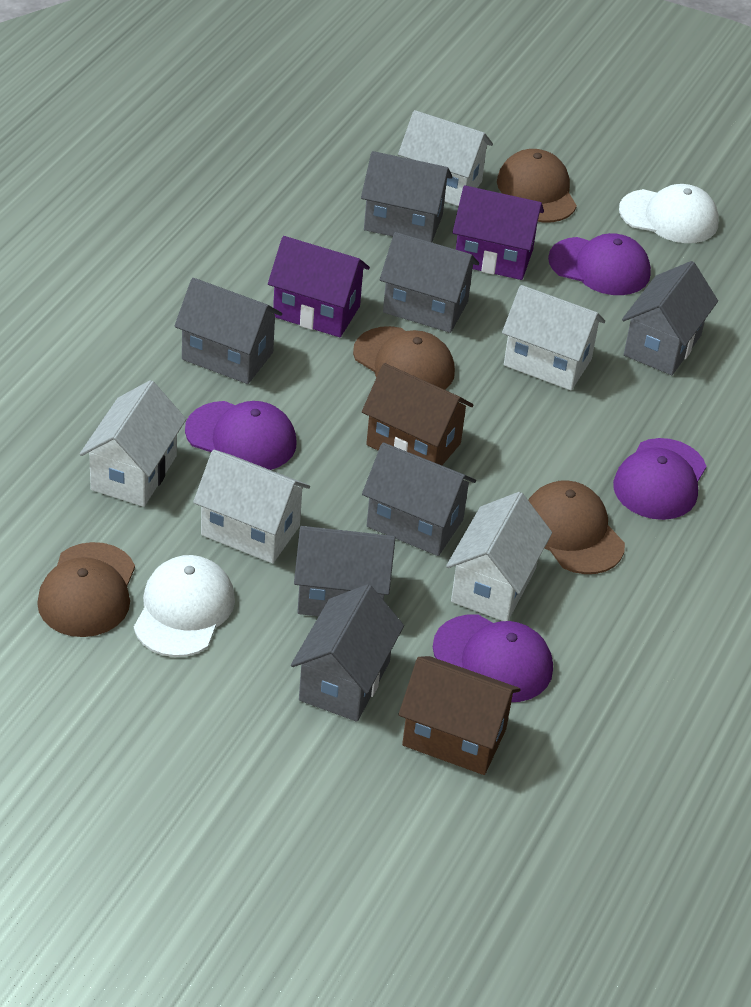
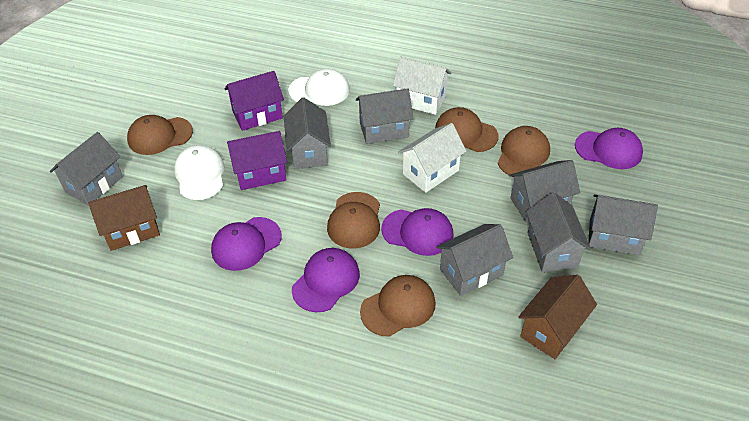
brown cap: [37,542,135,637] [353,326,455,390] [497,149,577,222] [528,480,625,574] = 4 -> [127,115,193,155] [327,192,380,248] [360,275,436,337] [435,107,499,152] [498,126,550,177] = 5
white house: [80,380,186,507] [193,450,310,563] [398,110,493,206] [446,492,552,621] [502,285,605,390] = 5 -> [393,57,451,115] [398,123,467,193] = 2

